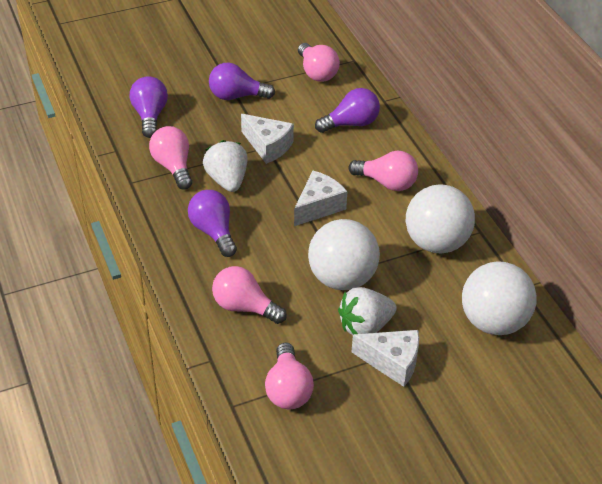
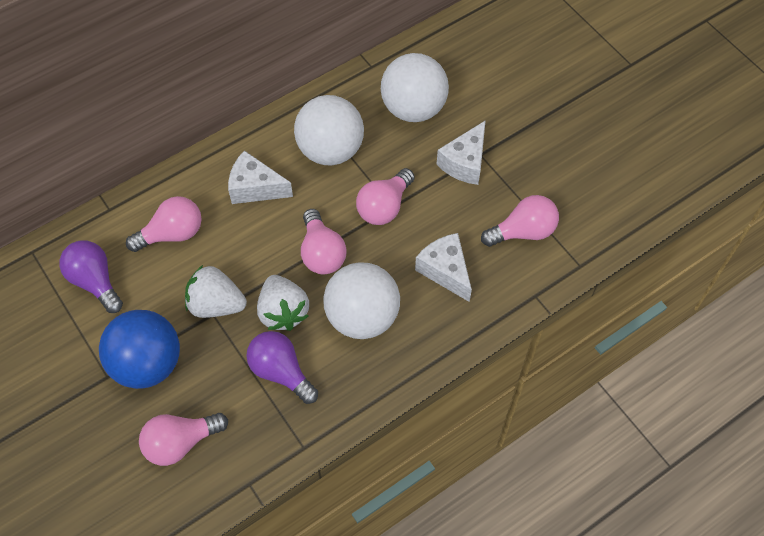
blue ball: none = 0 -> [99,310,180,389] = 1
purple light bulb: [130,76,168,138] [188,190,237,257] [209,62,275,100] [315,88,380,133] = 4 -> [59,240,123,313] [246,331,318,404] = 2

